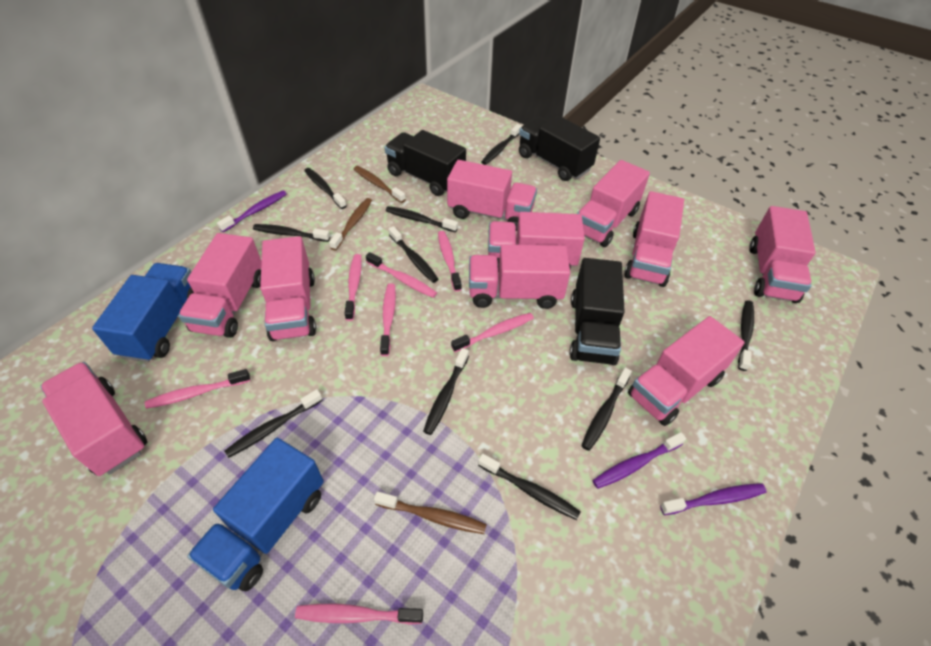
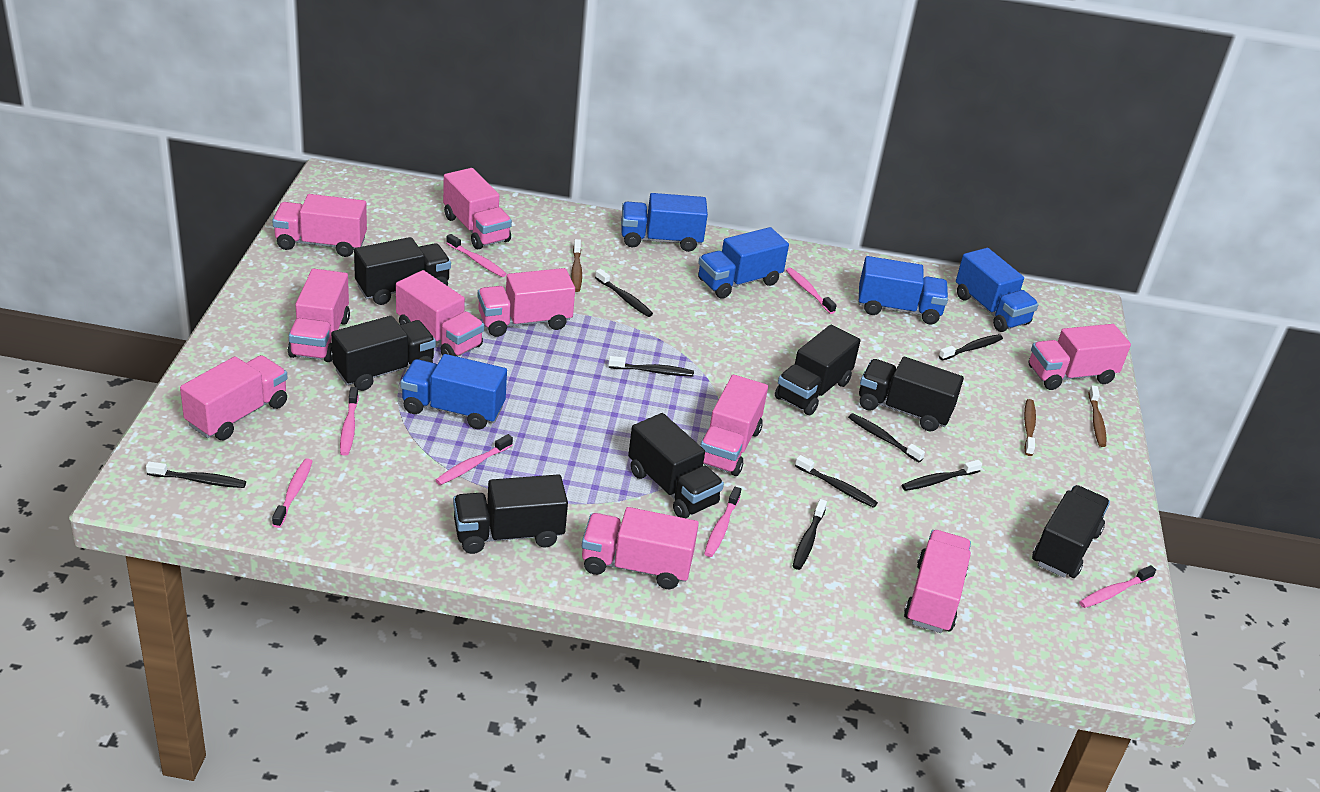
black toothbrush: [225,389,323,458] [253,224,330,242] [304,168,346,209] [386,206,458,232] [389,226,439,283] [423,348,469,435] [478,454,581,520] [481,124,522,165] [581,368,632,451] [738,300,754,371] = 10 -> [146,461,246,488] [595,269,653,317] [608,356,694,376] [793,499,827,570] [795,455,878,508] [848,413,925,462] [902,460,982,491] [939,334,1003,360] = 8
black truck: [384,130,466,196] [519,116,600,181] [570,258,625,365] = 3 -> [331,316,436,391] [354,237,451,305] [453,474,568,554] [628,413,724,518] [775,325,860,415] [859,357,964,432] [1032,485,1110,578] = 7
blue truck: [92,263,194,362] [187,438,324,591] = 2 -> [400,354,507,430] [621,193,708,252] [698,227,789,299] [859,256,948,324] [956,248,1039,332] = 5
purple toothbrush: [217,190,287,232] [592,432,686,489] [660,483,767,515] = 3 -> none = 0

